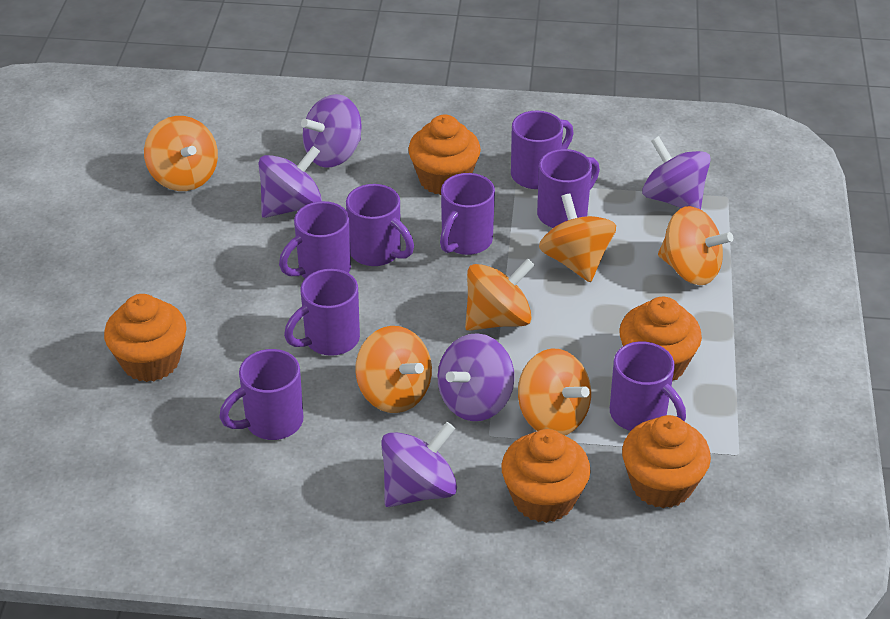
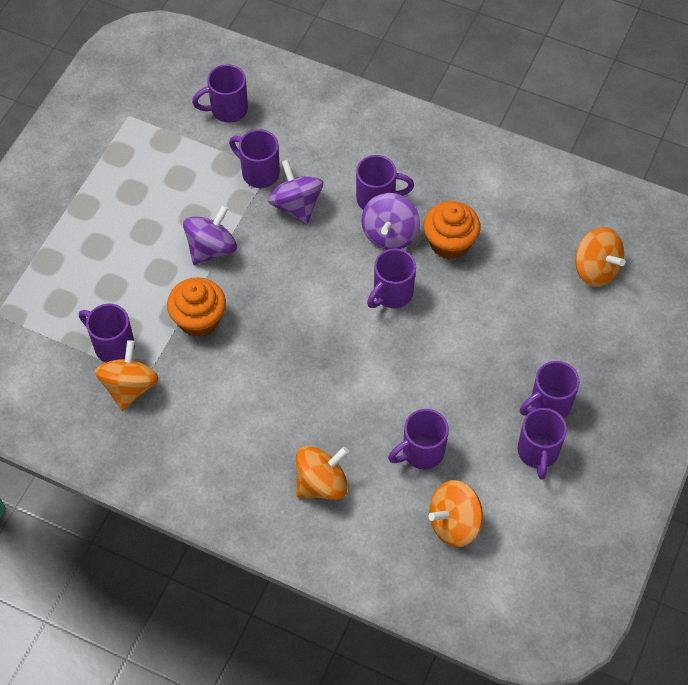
orange cupcake: [104,294,187,382] [408,114,481,195] [501,429,591,523] [620,297,702,381] [622,415,711,508] = 5 -> [167,277,226,337] [424,201,481,259] = 2
orange spinning top: [144,116,218,191] [355,326,432,413] [465,258,534,331] [518,348,591,435] [539,193,616,282] [658,206,733,285] = 6 -> [95,340,159,411] [296,446,349,500] [428,480,483,547] [575,227,625,287] = 4
purple spinning top: [258,146,322,218] [301,94,362,168] [381,422,457,507] [438,333,514,421] [642,136,711,210] = 5 -> [183,205,237,265] [268,160,323,225] [361,193,420,250] = 3

